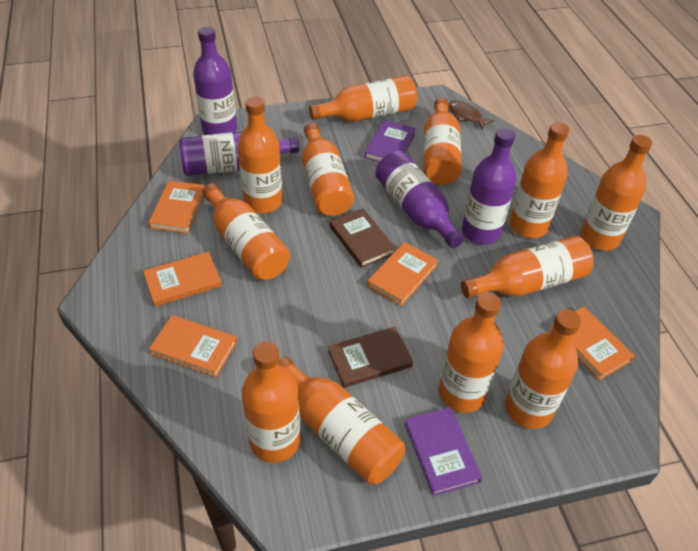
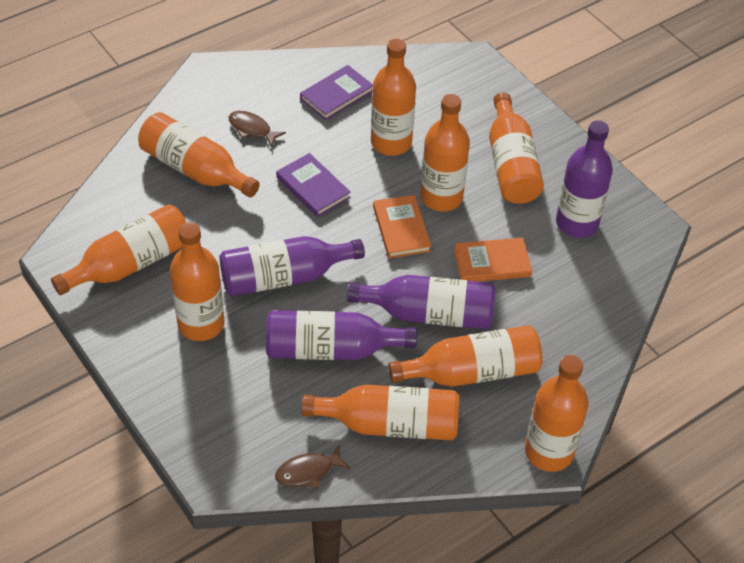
brown book: [328,327,413,388] [330,208,396,268] = 2 -> none = 0
brown fish: [449,101,494,129] = 1 -> [229,111,286,147] [275,444,350,488] = 2
orange book: [143,252,222,306] [149,181,205,233] [149,315,237,377] [367,242,438,306] [550,306,635,380] = 5 -> [373,195,431,258] [454,238,532,282] = 2
orange bottle: [202,184,290,280] [238,97,282,213] [242,341,300,463] [278,357,405,484] [302,123,354,216] [309,75,417,122] [423,97,462,185] [439,292,504,413] [461,236,594,298] [505,309,581,429] [509,122,569,238] [581,135,652,251] = 12 -> [51,204,187,295] [138,112,260,197] [170,222,225,341] [302,385,459,440] [371,39,416,156] [388,325,542,387] [420,94,470,211] [489,92,544,204] [525,355,589,472] = 9

